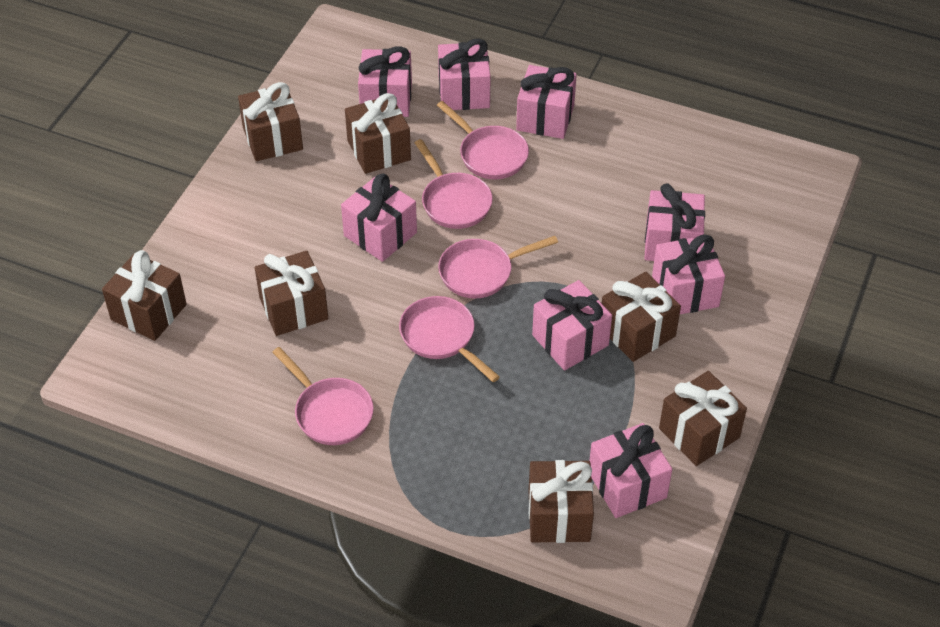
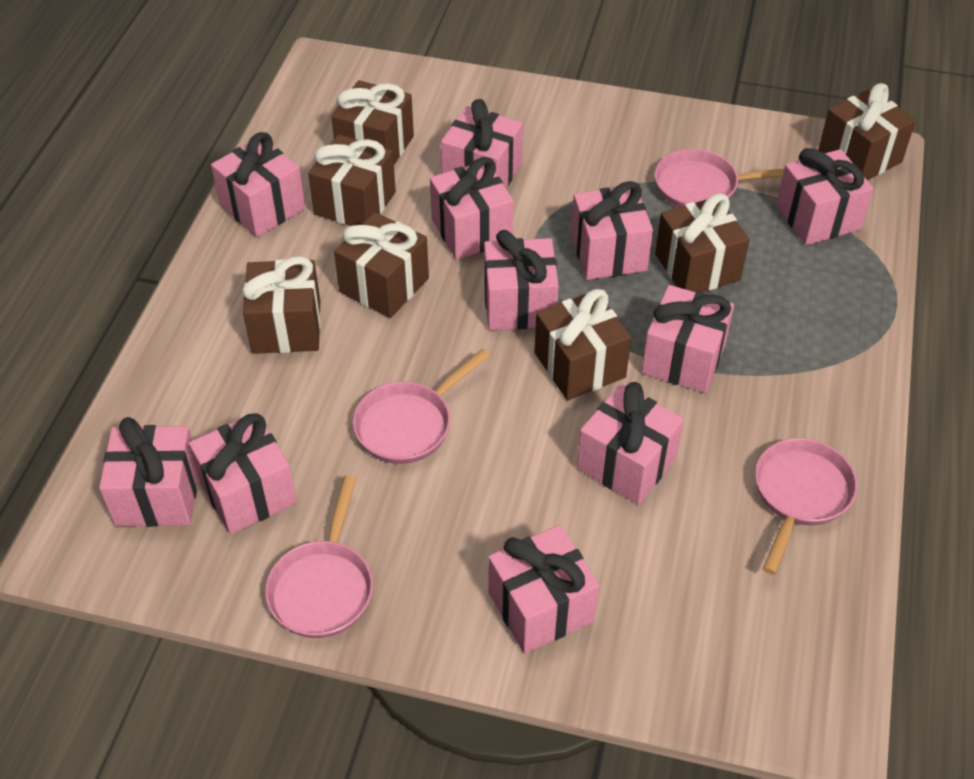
pink gift: [341,174,417,262] [358,46,412,117] [438,39,491,111] [516,65,577,139] [532,280,612,370] [589,423,672,518] [644,183,705,261] [652,234,725,314] = 8 -> [99,417,198,527] [189,412,297,534] [211,132,305,237] [430,157,514,260] [441,99,523,188] [484,230,559,330] [488,525,599,654] [571,181,653,280] [577,382,684,505] [641,285,734,393] [776,148,873,245] = 11
pink pan: [272,347,374,445] [399,296,500,382] [415,139,493,229] [437,101,529,179] [438,236,558,299] = 5 -> [265,476,373,638] [353,349,490,464] [655,149,784,207] [755,438,857,575] = 4

